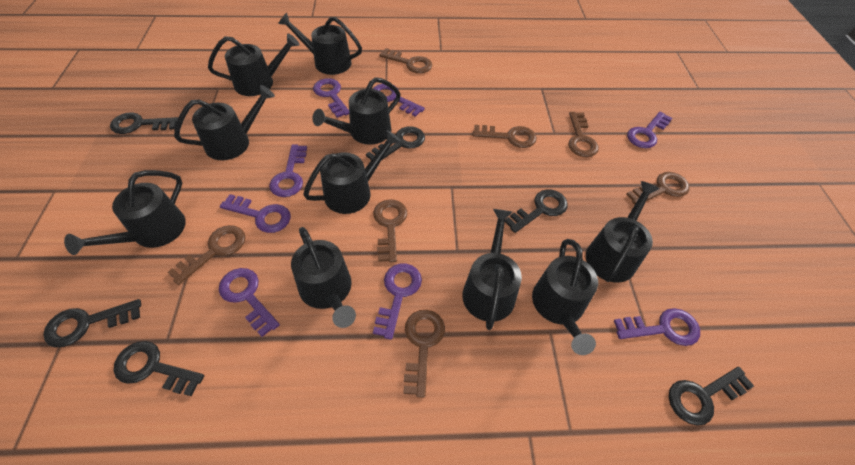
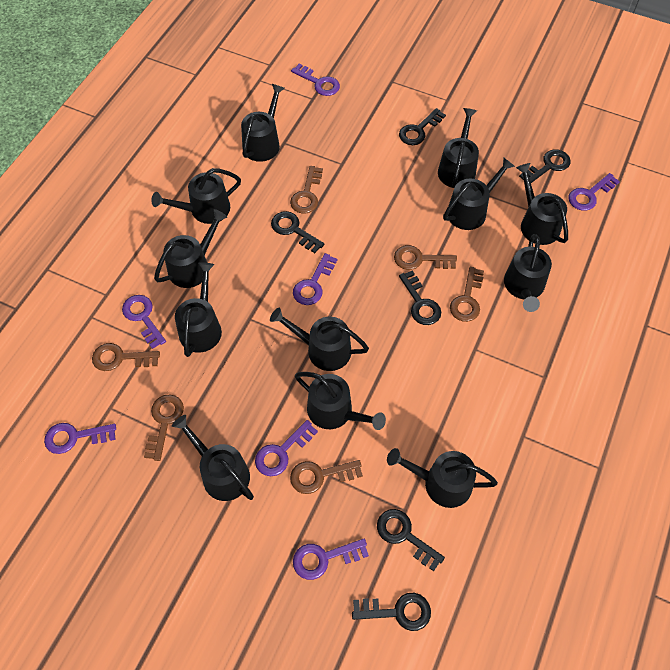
black watering can: [64,170,186,255] [174,85,275,160] [208,33,299,96] [278,13,362,75] [291,227,356,328] [303,130,401,214] [313,77,401,145] [462,209,522,330] [532,239,598,355] [586,181,660,283] = 10 -> [151,168,241,224] [154,209,227,288] [172,415,254,501] [175,262,222,357] [241,84,285,162] [270,308,369,371] [295,372,386,430] [387,448,498,508] [438,108,479,188] [443,157,515,230] [504,234,552,312] [516,163,568,245] = 12
brown key: [167,225,245,285] [373,199,407,263] [379,48,432,73] [403,310,445,398] [473,125,537,148] [568,112,599,157] [626,172,690,205] = 7 -> [92,343,160,371] [144,395,184,461] [290,166,323,213] [290,460,363,494] [394,245,457,270] [450,267,484,322] = 6
purple key: [219,268,280,337] [220,194,291,233] [269,144,307,197] [313,78,349,118] [373,84,425,117] [373,263,422,340] [614,308,700,346] [627,111,672,148] = 8 -> [44,423,116,454] [122,295,166,349] [255,420,318,476] [291,64,340,96] [293,253,337,305] [293,539,369,580] [569,173,620,211] = 7

